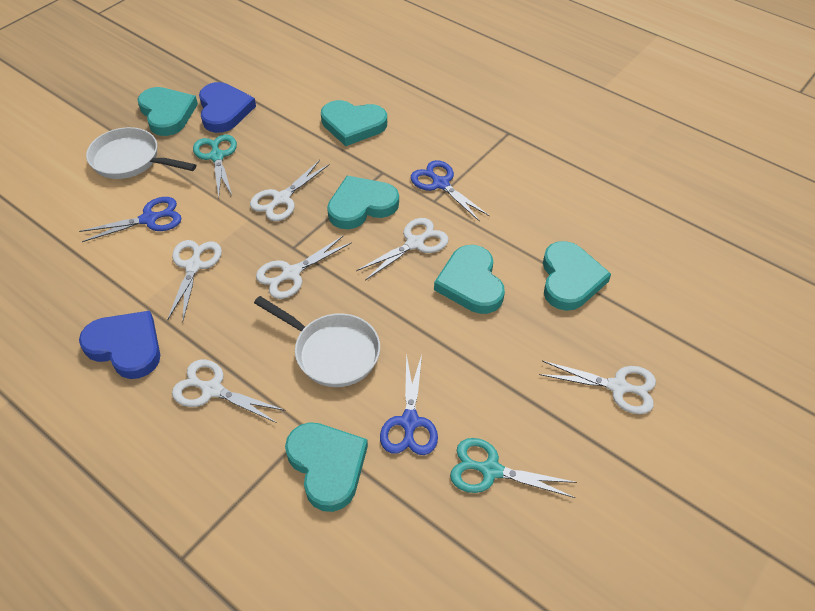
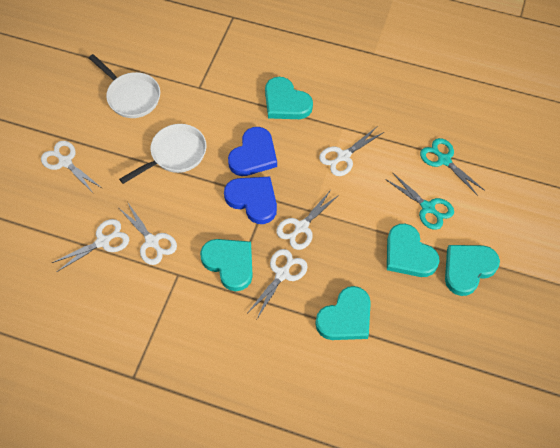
blue scissors: [79,197,181,242] [380,354,438,455] [411,160,490,222] = 3 -> none = 0
turquoise heart: [138,87,198,136] [285,422,368,512] [321,100,387,146] [327,176,399,229] [434,245,505,314] [543,241,611,311] = 6 -> [200,239,253,291] [265,77,313,119] [315,286,371,340] [387,224,440,277] [445,245,500,296] = 5

